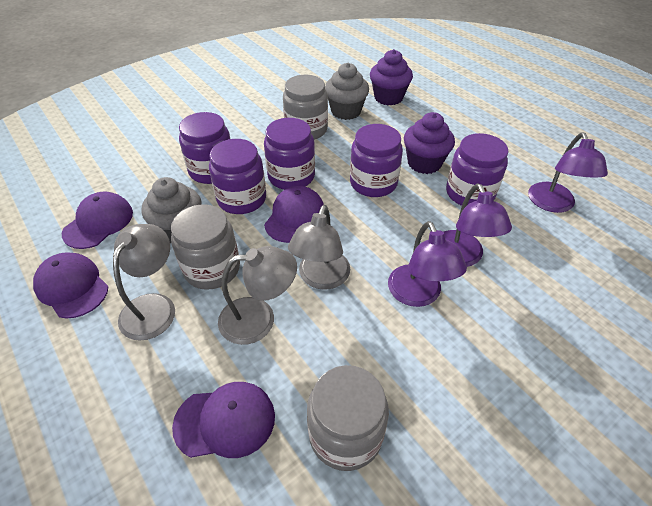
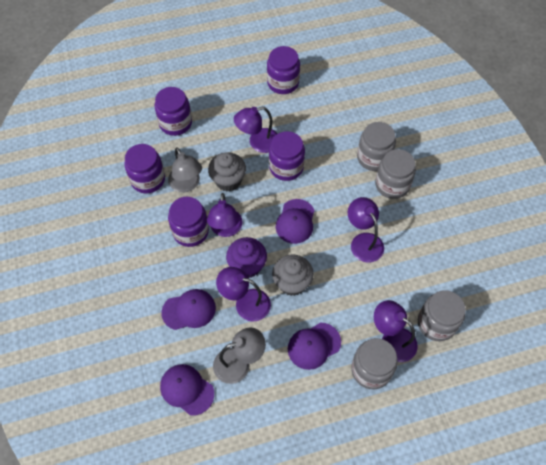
grey jar: [171,204,240,290] [283,75,328,140] [307,365,389,471] = 3 -> [351,338,398,389] [357,122,396,171] [375,149,416,199] [418,290,466,341] = 4
grey lamp: [113,224,175,341] [218,246,297,345] [288,205,350,290] = 3 -> [168,147,202,193] [213,327,266,384] = 2
purple cupcake: [370,49,413,105] [404,112,455,174] = 2 -> [226,237,267,278] = 1
purple lamp: [388,221,467,307] [444,183,512,267] [528,132,608,213] = 3 -> [207,193,243,237] [216,267,271,322] [234,107,278,153] [348,197,384,263] [374,300,418,362] = 5

